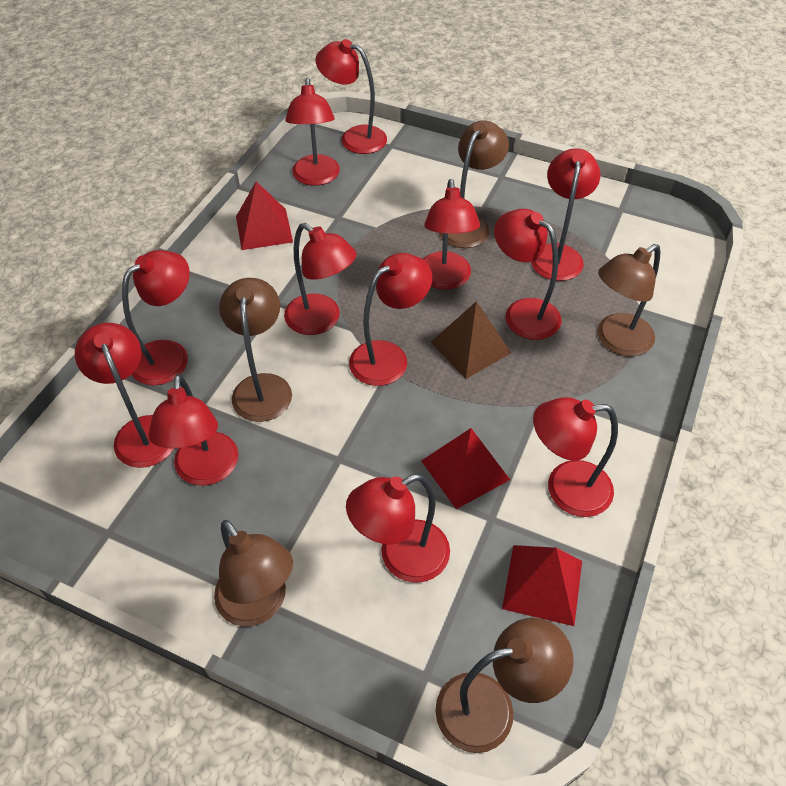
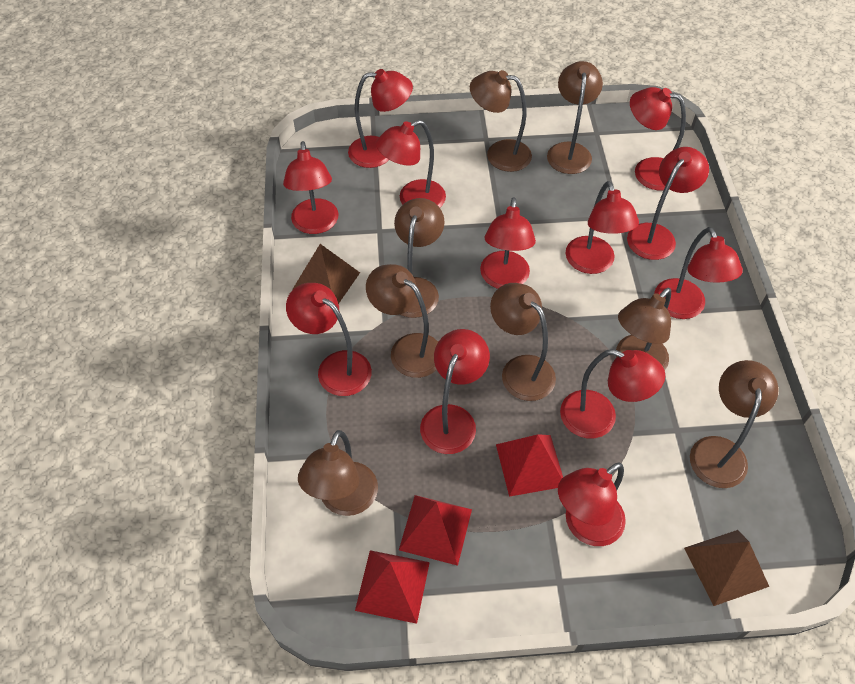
brown lamp: [214,520,293,626] [219,278,292,422] [435,618,574,753] [439,121,509,248] [598,244,661,356] = 5 -> [298,430,378,516] [366,264,438,378] [394,198,445,318] [470,70,532,172] [490,283,556,401] [547,61,603,174] [616,288,671,370] [690,360,778,488] = 8
brown pyramid: [431,301,511,379] = 1 -> [292,244,360,304] [684,530,769,606] = 2

